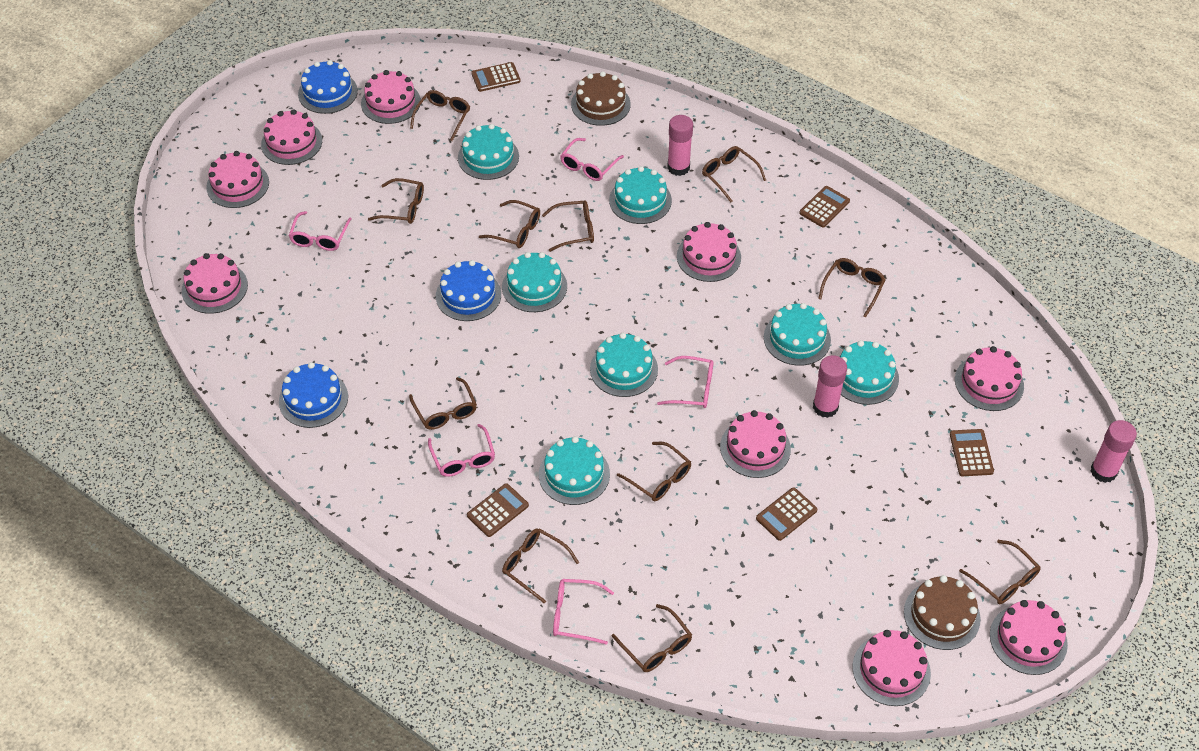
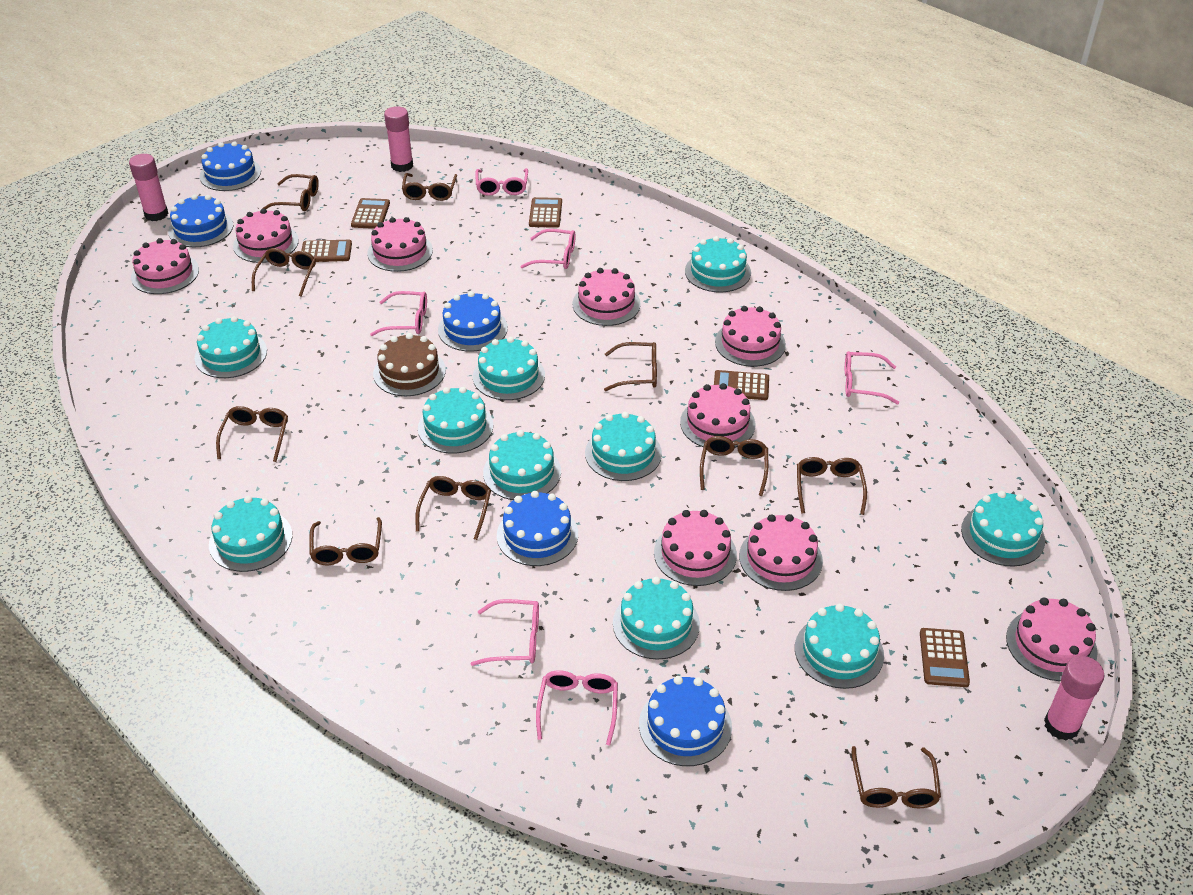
blue cake: [279,362,348,428] [298,60,358,114] [436,260,501,321] = 3 -> [168,195,234,247] [199,141,261,191] [438,291,508,352] [497,491,578,566] [639,676,732,766] = 5
brown cake: [571,72,631,126] [904,575,981,650] = 2 -> [373,333,446,396] = 1
brown glasses: [368,178,424,224] [409,377,477,430] [410,90,470,141] [479,200,540,248] [502,528,579,604] [542,200,594,252] [612,604,692,672] [617,442,691,501] [702,146,766,202] [818,258,886,317] [959,540,1040,604] = 11 -> [216,406,288,462] [252,248,316,297] [262,174,319,211] [309,517,382,565] [402,173,457,201] [415,476,491,540] [604,342,657,391] [700,436,768,496] [797,457,867,515] [852,746,941,808] = 10
pink glasses: [289,211,351,251] [428,424,495,477] [553,579,614,645] [560,138,624,181] [657,356,713,408] = 5 -> [370,291,427,336] [471,599,539,666] [475,168,528,196] [520,229,575,269] [536,670,618,746] [845,351,899,405] = 6
turquoise cake: [458,124,519,180] [502,252,567,312] [539,436,610,505] [590,333,658,397] [609,166,672,224] [764,303,831,366] [839,340,899,405] = 7 -> [195,316,267,378] [209,496,292,572] [418,387,493,454] [473,337,545,400] [483,430,561,500] [585,412,662,481] [613,577,700,660] [685,236,751,292] [795,604,884,689] [961,491,1045,567] = 10

